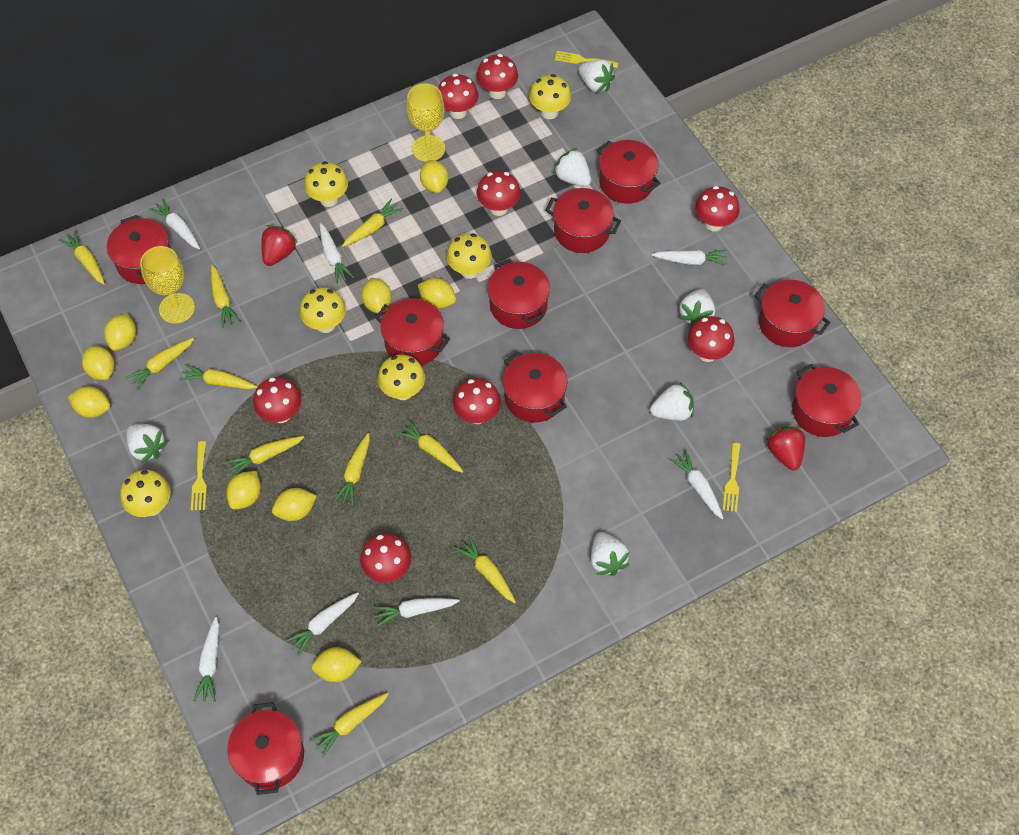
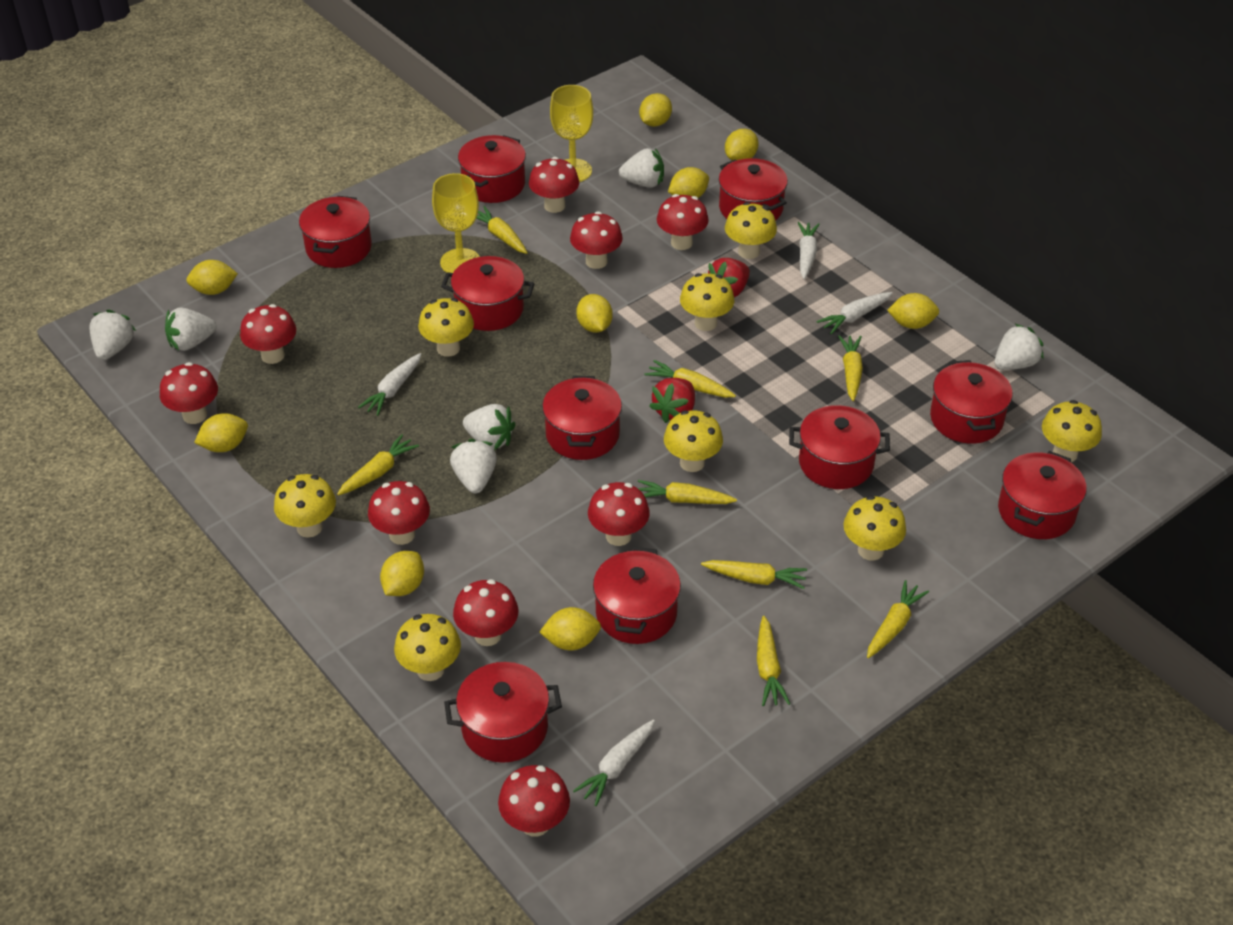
red mushroom: [253,377,301,423] [360,533,411,582] [438,74,479,119] [453,378,501,424] [477,54,518,99] [477,171,521,216] [688,316,734,362] [695,186,740,232] = 8 -> [160,362,218,424] [240,304,296,364] [368,481,430,545] [453,579,518,646] [498,765,570,837] [529,157,579,213] [570,211,623,269] [588,482,650,546] [657,194,709,250] = 9
red pot: [107,215,171,284] [227,702,304,795] [375,298,450,366] [488,259,550,329] [503,351,567,423] [545,188,621,253] [597,140,661,204] [754,280,831,347] [792,364,861,437] = 9 -> [299,196,372,268] [441,256,535,331] [444,662,562,763] [458,135,526,203] [542,376,622,460] [593,547,681,644] [719,158,788,221] [789,405,890,489] [930,360,1012,444] [998,451,1087,539] = 10
white carrot: [149,199,200,249] [193,617,219,702] [285,592,359,656] [320,223,354,284] [373,598,460,627] [652,250,727,265] [669,450,723,519] = 7 -> [358,353,421,416] [573,720,655,806] [798,222,819,279] [816,292,893,334] = 4
yellow carrot: [59,230,105,285] [125,337,195,390] [179,364,258,389] [211,265,241,328] [225,436,304,477] [309,693,388,757] [334,433,370,506] [342,199,403,247] [396,419,464,473] [454,535,516,603] = 10 -> [337,434,419,495] [476,206,528,254] [638,480,737,504] [645,360,736,398] [701,560,807,589] [757,616,790,706] [838,335,863,401] [867,580,929,658] = 8
yellow fork: [191,441,207,510] [555,51,619,68] [723,443,741,512] = 3 -> none = 0
yellow mushroom: [120,470,171,517] [300,287,346,333] [304,161,348,207] [378,354,425,400] [447,233,492,279] [529,74,571,119] = 6 -> [274,474,336,538] [394,614,461,681] [418,298,474,357] [664,410,723,472] [680,273,734,331] [725,202,777,259] [843,496,906,561] [1042,400,1102,462] = 8

